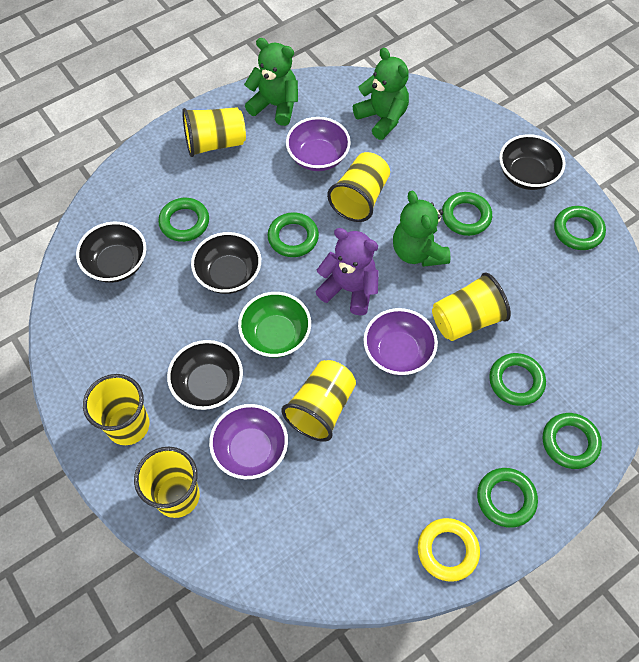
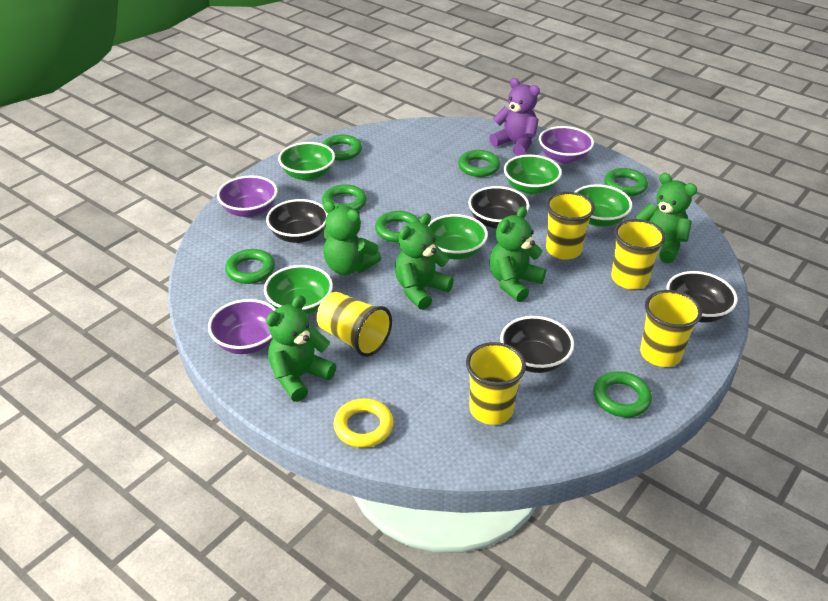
green bowl: [238,292,311,357] = 1 -> [264,265,333,315] [278,142,335,181] [428,214,488,259] [504,155,562,194] [575,184,632,227] = 5
green teddy bear: [244,38,298,126] [353,48,409,140] [393,191,451,267] = 3 -> [266,295,336,402] [323,201,381,275] [395,213,454,310] [489,206,546,302] [635,173,697,264] = 5
yellow cup: [83,374,149,445] [134,447,200,518] [182,107,246,157] [281,360,356,442] [327,152,390,222] [432,273,511,341] = 6 -> [317,292,392,357] [466,342,526,425] [546,192,595,260] [611,219,666,289] [640,290,702,367] = 5

